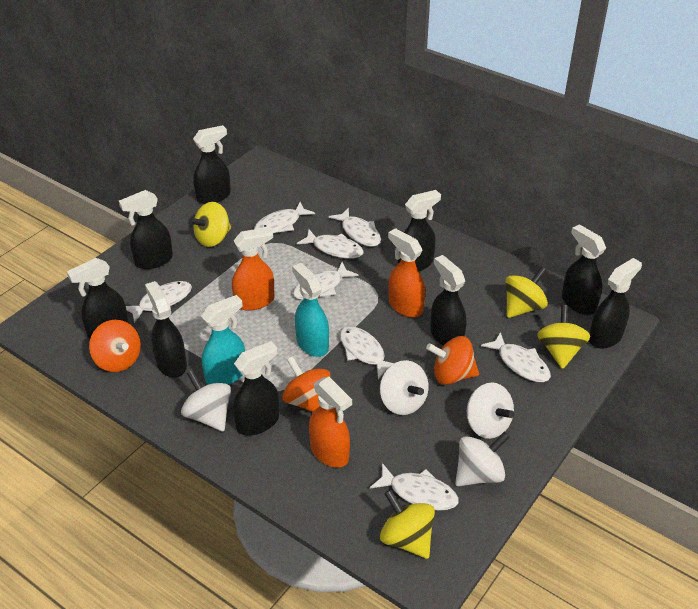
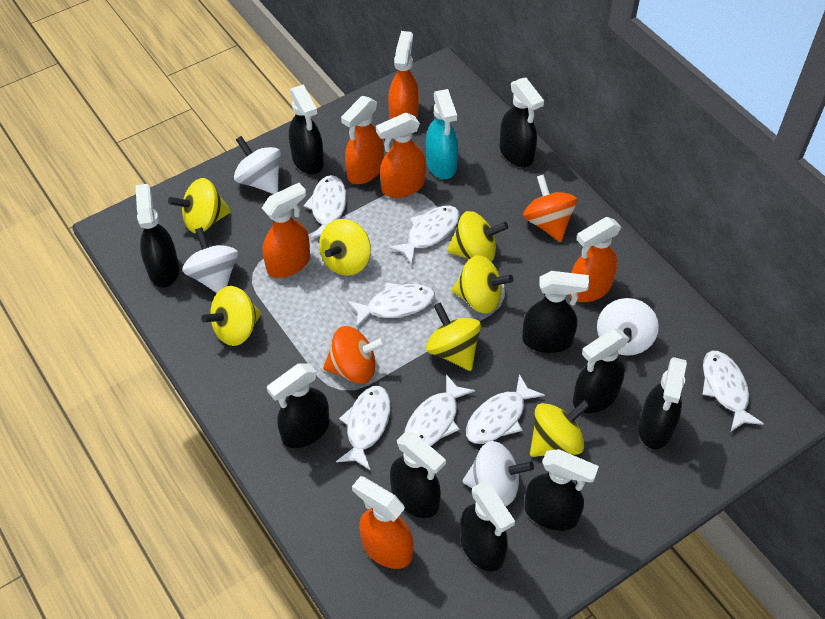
black spray bottle: [67,258,129,339] [119,190,173,269] [145,281,187,377] [193,125,231,204] [233,341,279,435] [398,190,441,271] [430,255,466,346] [562,224,606,315] [589,258,642,349] = 9 -> [136,184,179,287] [267,364,329,448] [289,84,324,174] [390,431,446,518] [460,481,515,571] [500,77,544,167] [522,271,589,353] [524,449,599,531] [573,329,629,413] [639,357,687,449] = 10
orange spinning top: [89,320,141,372] [282,356,331,412] [426,336,479,385] = 3 -> [323,326,386,384] [523,174,577,242] = 2
orange spray bottle: [232,227,275,311] [309,376,352,468] [388,228,425,318] = 3 -> [262,183,310,278] [341,96,384,184] [352,476,414,569] [376,112,426,198] [388,31,419,120] [569,217,621,302] = 6
turquoise spray bottle: [201,295,245,385] [292,263,329,357] = 2 -> [426,89,458,179] = 1
white fish: [126,281,192,323] [254,202,315,234] [293,262,358,300] [297,229,364,259] [329,208,381,247] [339,326,394,379] [370,463,459,511] [481,332,551,382] = 8 -> [303,175,346,239] [336,386,390,471] [348,283,435,328] [389,206,460,265] [405,374,475,446] [466,374,545,444] [702,351,764,432] = 7
yellow spinning top: [189,202,231,247] [380,489,435,559] [505,267,548,318] [537,305,590,369] = 4 -> [168,178,231,234] [201,286,261,346] [319,219,371,276] [426,302,481,371] [447,211,508,262] [452,255,513,314] [530,400,590,457] = 7

